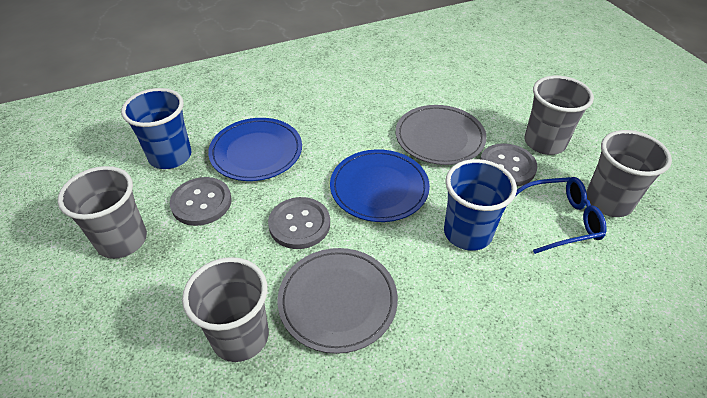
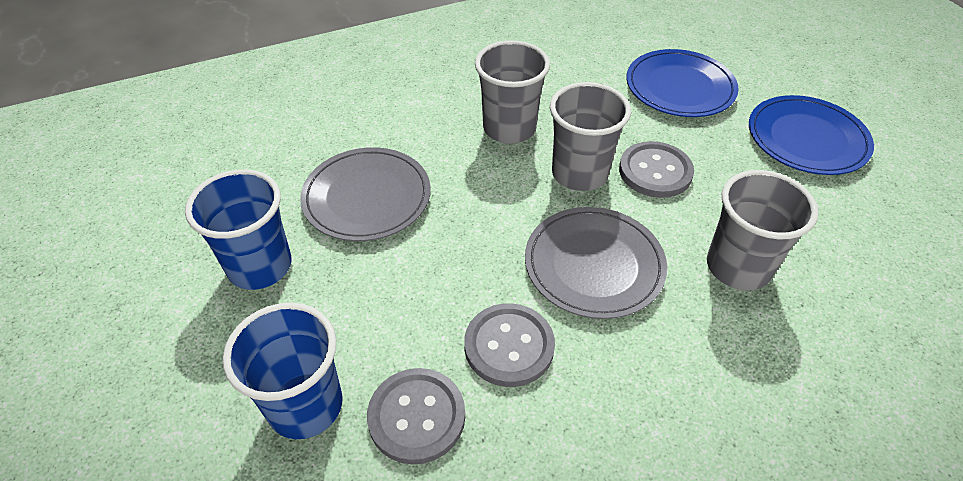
blue glasses: [516,177,607,254] = 1 -> none = 0
grey cup: [57,166,147,259] [182,257,269,362] [525,75,594,155] [586,130,672,217] = 4 -> [475,40,550,144] [550,82,631,191] [707,170,819,291] = 3

